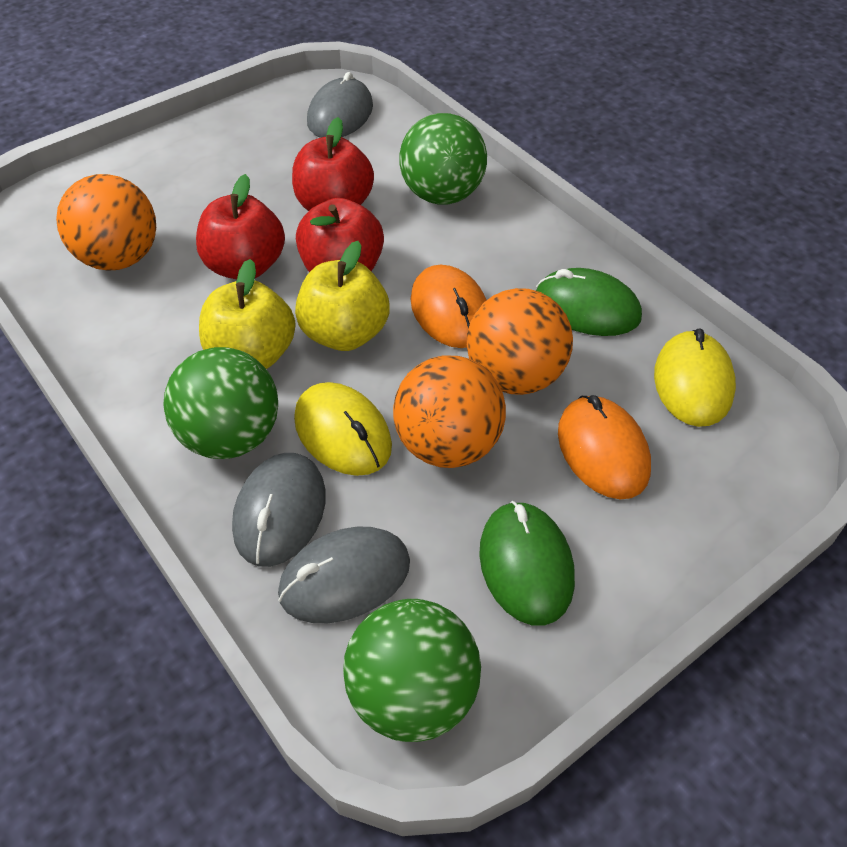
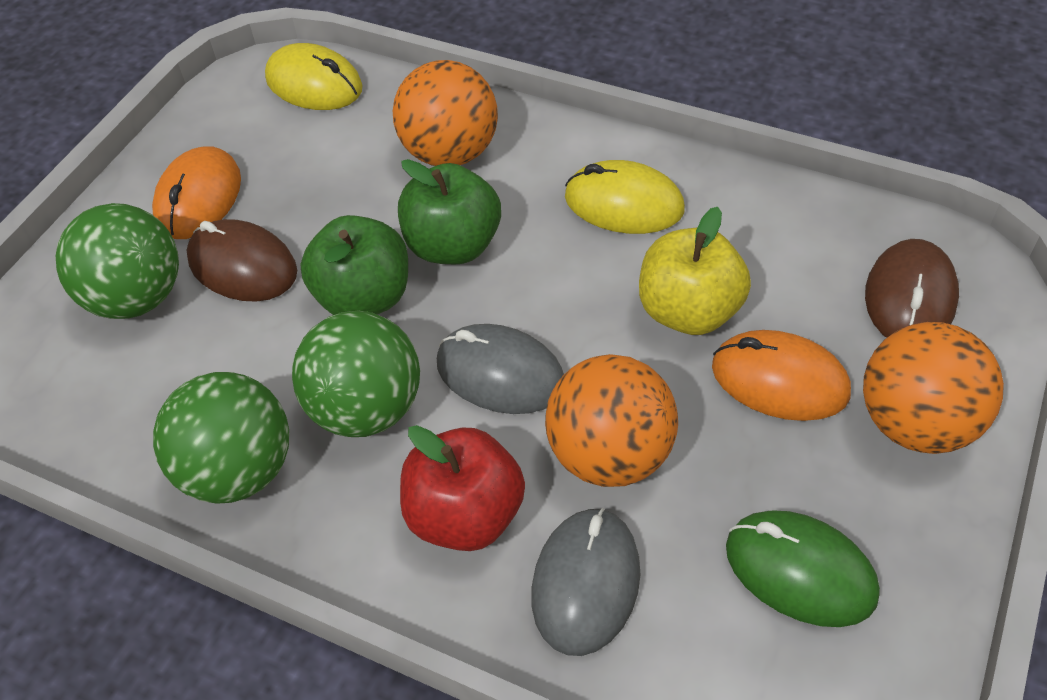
brown mouse: none = 0 -> [186,219,297,302] [865,239,959,338] = 2
green apple: none = 0 -> [300,215,408,315] [398,159,501,264] = 2
green mouse: [479,501,575,626] [536,268,642,336] = 2 -> [726,510,880,627] = 1
grey mouse: [232,453,326,567] [278,527,410,623] [307,72,373,138] = 3 -> [437,324,564,414] [531,508,640,656] = 2
red apple: [196,174,285,279] [292,117,374,211] [296,198,384,272] = 3 -> [400,425,525,551] = 1
yellow apple: [199,259,296,369] [295,241,390,351] = 2 -> [639,207,751,335] = 1

